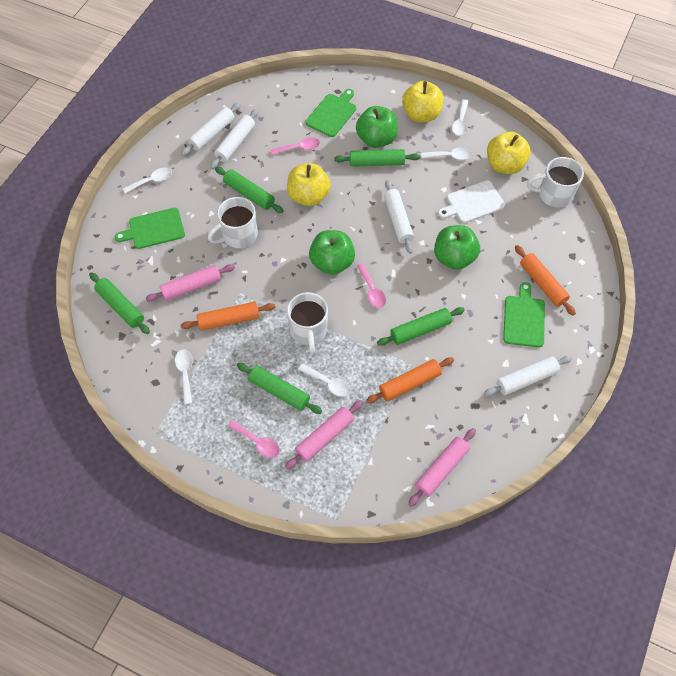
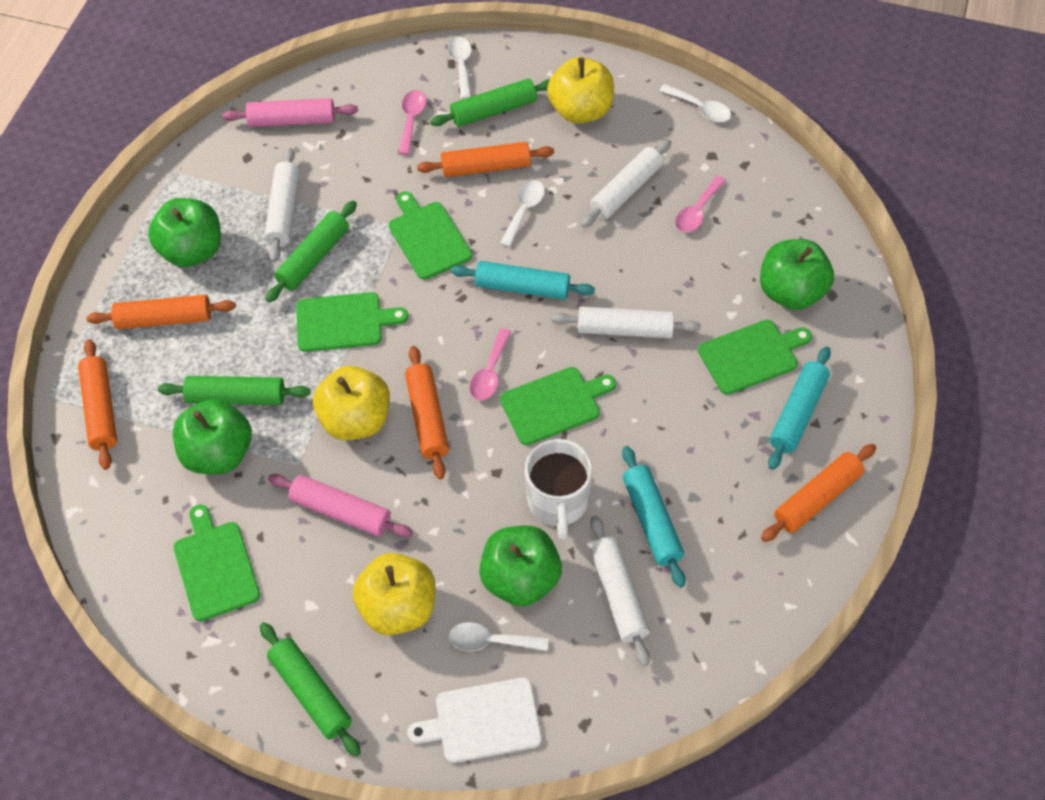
green apple: [309,230,355,275] [356,106,398,148] [434,225,480,270] = 3 -> [148,198,221,267] [173,399,252,474] [479,526,562,606] [760,239,834,310] = 4
green cutting board: [115,208,185,249] [306,89,356,137] [503,282,545,348] = 3 -> [174,504,260,621] [296,292,408,352] [389,192,472,280] [500,367,616,445] [698,320,812,395] = 5
green rolling pin: [89,272,150,334] [215,167,284,213] [237,363,322,414] [334,149,420,167] [377,307,465,346] = 5 -> [158,376,311,405] [260,622,361,757] [266,201,357,302] [430,79,550,127] = 4
orange rolling pin: [181,302,275,331] [366,357,454,403] [515,245,576,316] = 3 -> [78,339,117,470] [87,295,236,329] [405,346,449,479] [417,142,554,177] [761,444,876,542] = 5
pink rolling pin: [146,264,235,302] [285,400,363,469] [408,428,476,506] = 3 -> [223,98,358,127] [268,474,413,538] = 2
turquoise rolling pin: none = 0 -> [451,261,595,300] [622,446,685,588] [768,346,831,470] = 3
white mug: [208,197,258,248] [287,292,328,354] [527,157,584,208] = 3 -> [525,439,593,541] = 1
white spoon: [123,168,172,193] [175,350,193,404] [298,364,351,397] [421,147,472,160] [452,99,468,135] = 5 -> [448,37,472,99] [449,622,548,651] [500,180,545,247] [659,84,731,122] = 4

